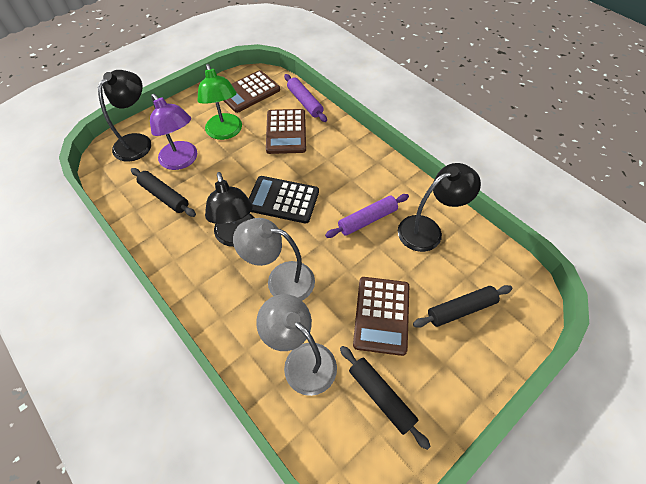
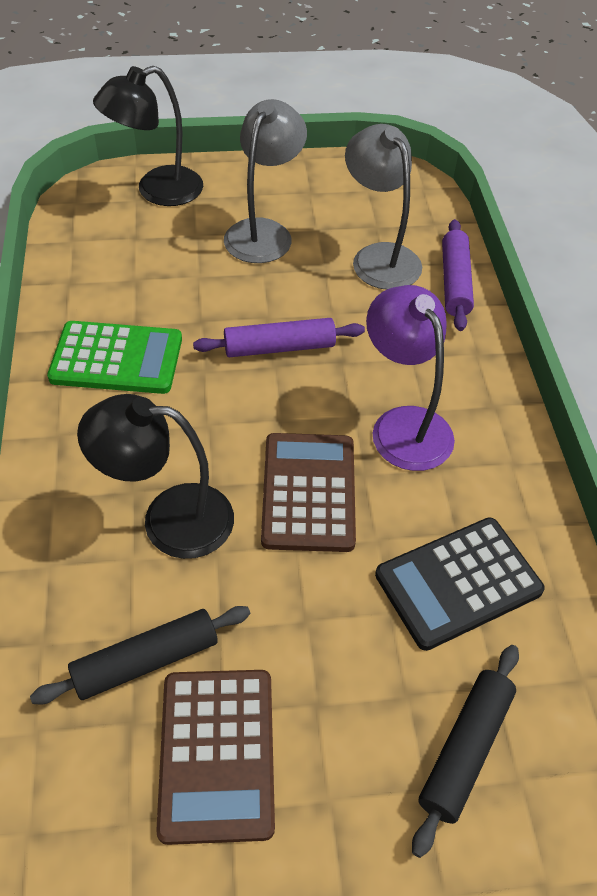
black lamp: [98,70,151,162] [205,172,255,247] [398,163,481,252] = 3 -> [77,394,234,559] [93,66,203,206] = 2
black rolling pin: [131,168,196,217] [340,346,431,450] [413,285,512,328] = 3 -> [30,606,250,705] [412,645,519,858] = 2
brown calculator: [224,70,280,113] [266,109,306,154] [353,277,409,356] = 3 -> [156,670,275,845] [261,433,356,552] = 2
green calculator: none = 0 -> [47,321,182,394] = 1
green lamp: [197,64,242,140] = 1 -> none = 0

